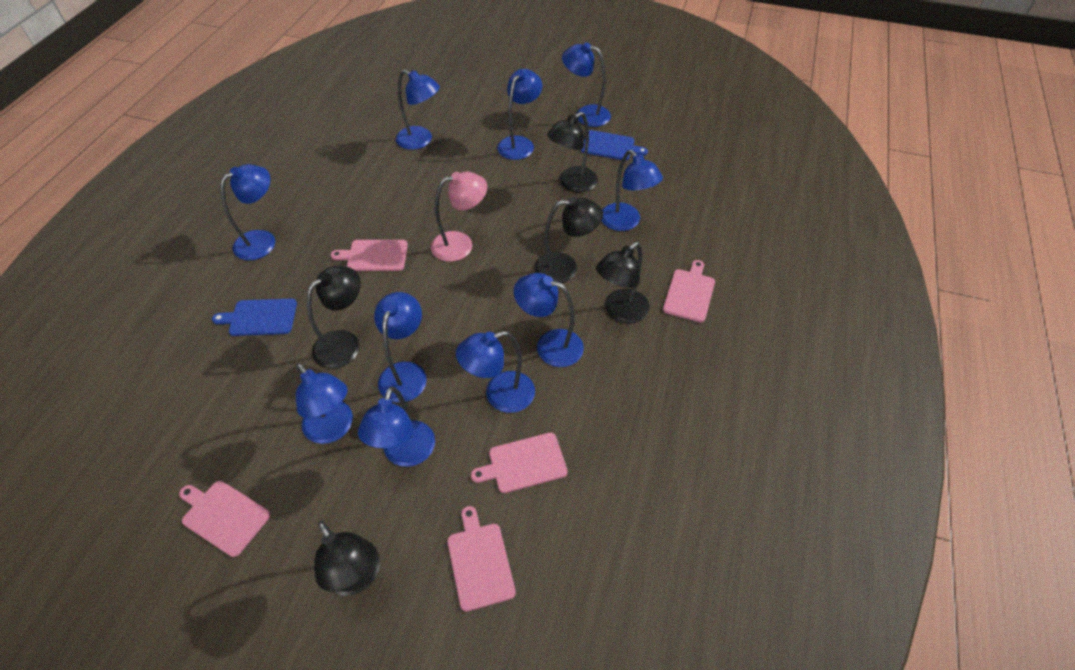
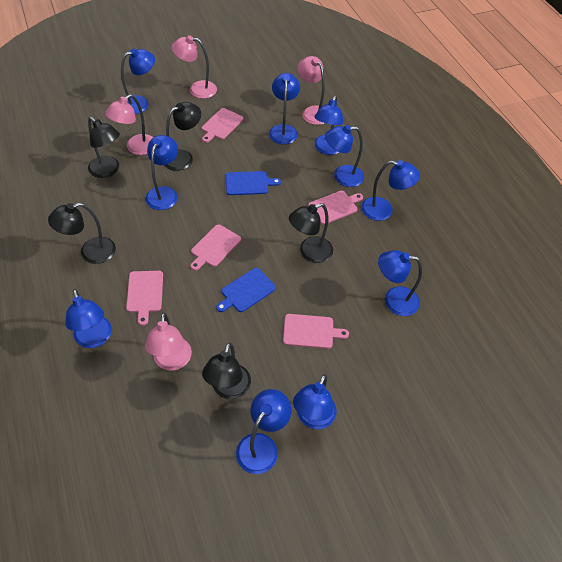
pink lamp: [431,171,487,262] = 1 -> [105,94,153,155] [145,312,192,371] [171,35,217,99] [297,56,325,125] = 4

